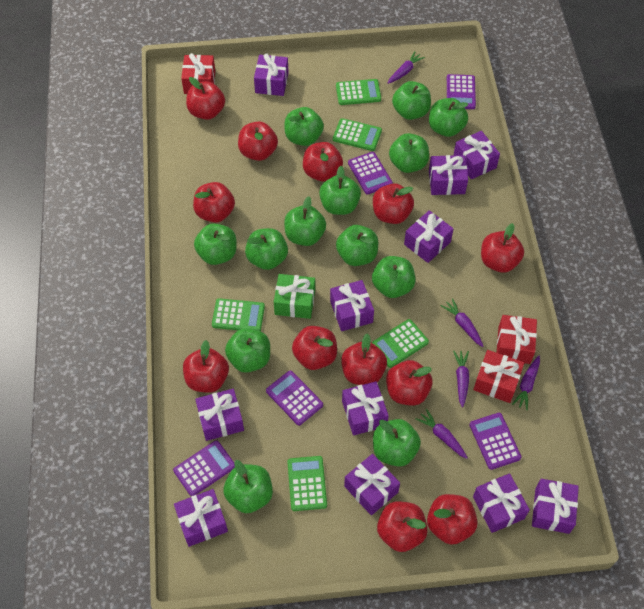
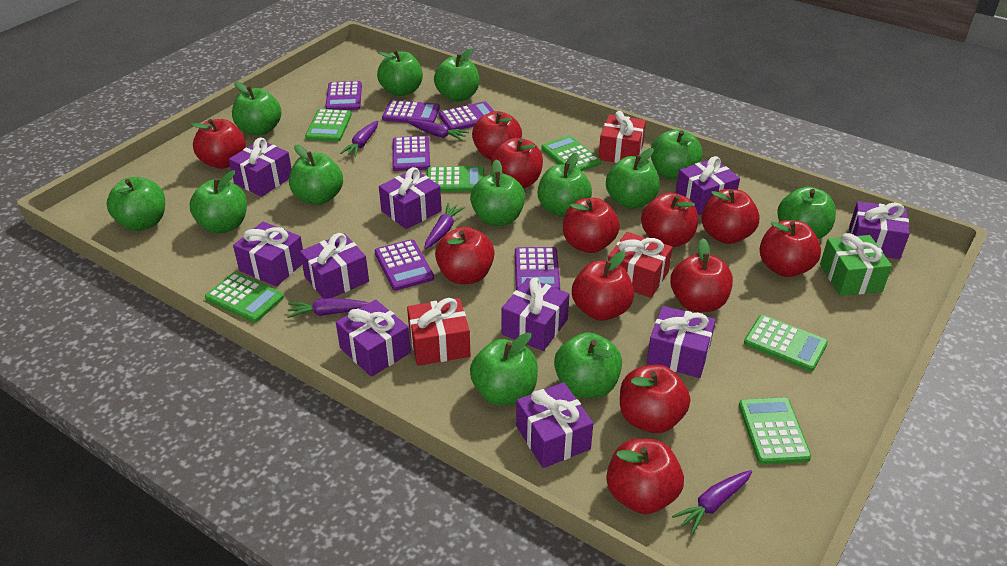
green calculator: [212,298,265,331] [287,456,327,511] [333,118,382,151] [336,79,381,105] [372,319,429,368] = 5 -> [205,272,284,322] [305,109,352,142] [427,166,484,192] [541,135,601,171] [739,397,811,464] [744,315,828,371] = 6
purple calculator: [173,440,235,496] [266,370,323,425] [348,152,393,195] [447,74,476,109] [470,413,522,470] = 5 -> [325,81,362,110] [374,239,434,291] [382,100,440,123] [393,136,430,171] [439,101,494,130] [515,247,560,290] = 6
purple gift: [174,489,228,547] [195,389,244,441] [254,54,289,96] [330,280,374,331] [342,381,389,436] [344,454,400,516] [404,210,454,263] [429,155,468,195] [453,131,500,179] [473,473,530,533] [532,479,579,534] = 11 -> [228,138,292,197] [233,221,303,287] [300,233,369,299] [336,299,411,377] [379,167,442,229] [502,278,570,351] [516,382,593,468] [646,306,716,378] [675,156,740,215] [849,201,910,259] = 10

